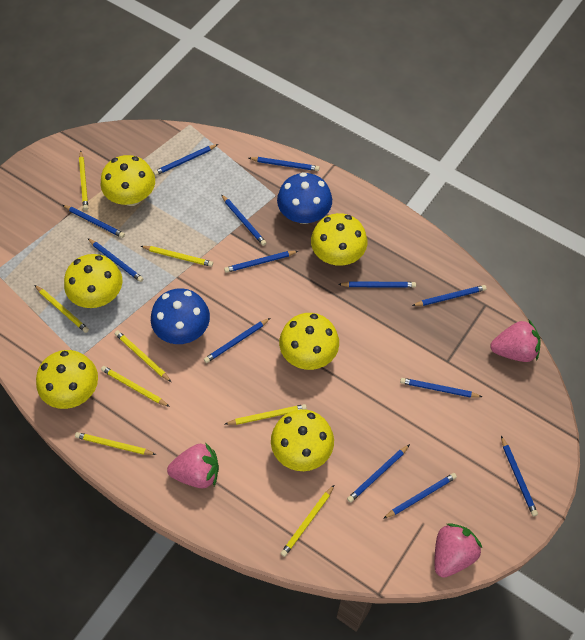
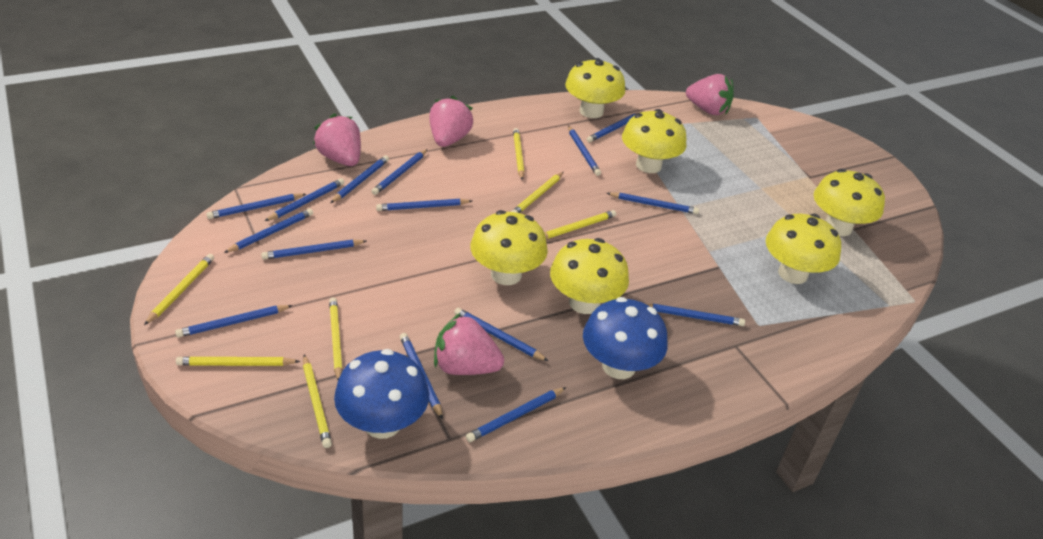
blue pencil: [63,205,125,238] [87,238,143,282] [153,144,218,176] [204,318,270,363] [221,194,266,246] [224,251,298,273] [249,157,320,171] [338,281,416,288] [347,444,410,503] [383,473,457,519] [400,378,482,398] [412,285,487,306] [501,436,538,516] = 13 -> [175,305,293,338] [207,194,306,219] [224,208,313,253] [261,240,367,260] [265,178,344,221] [330,155,389,203] [371,149,428,195] [376,199,472,211] [400,333,443,420] [454,308,548,361] [466,387,566,442] [568,126,601,176] [587,112,641,143] [607,192,699,214] [646,304,745,326] = 15
pink strawberry: [167,442,219,489] [434,523,482,578] [490,319,541,362] = 3 -> [313,113,361,166] [429,96,473,147] [434,313,504,375] [686,74,734,115] = 4
yellow pencil: [35,285,89,333] [75,432,156,455] [79,151,88,210] [101,366,170,407] [115,330,171,382] [141,246,213,267] [225,404,307,425] [280,485,334,557] = 8 -> [144,254,214,325] [176,357,300,366] [303,355,332,448] [329,297,343,380] [511,172,564,213] [513,128,524,180] [545,210,616,239] = 7

